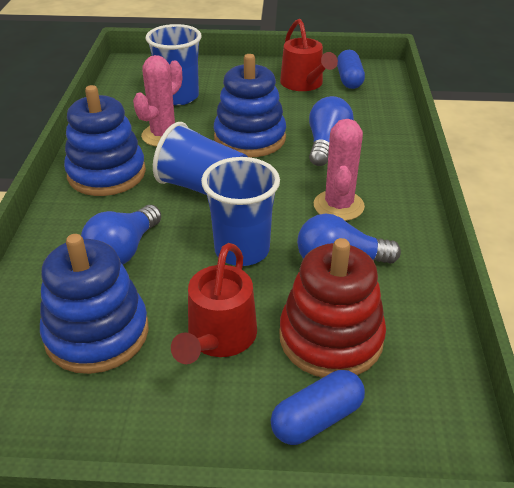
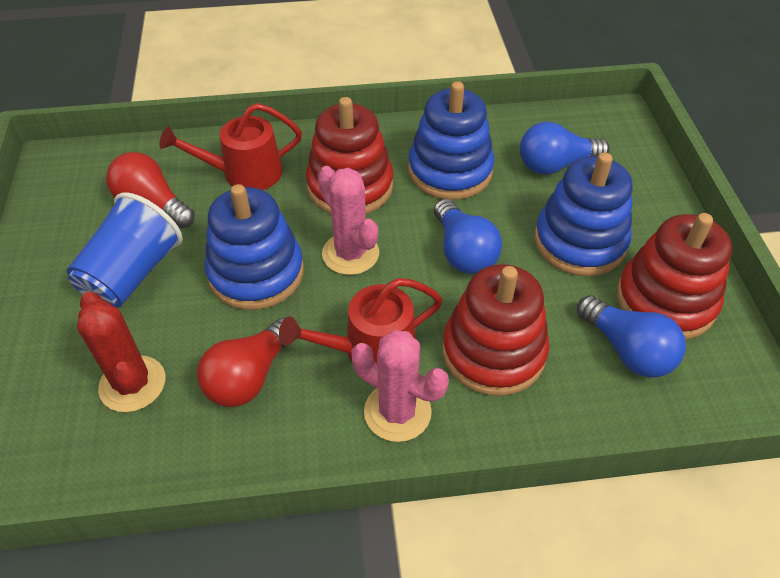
blue capsule: [271,370,365,445] [337,50,365,89] = 2 -> none = 0
blue cup: [145,24,201,105] [153,122,248,195] [201,157,280,266] = 3 -> [67,193,183,308] = 1
red cactus: none = 0 -> [77,292,165,412] = 1
red light bulb: none = 0 -> [106,152,195,228] [197,318,285,407] = 2
red stacking toy: [280,238,386,378] = 1 -> [306,97,393,214] [442,264,549,396] [617,213,732,340] = 3

